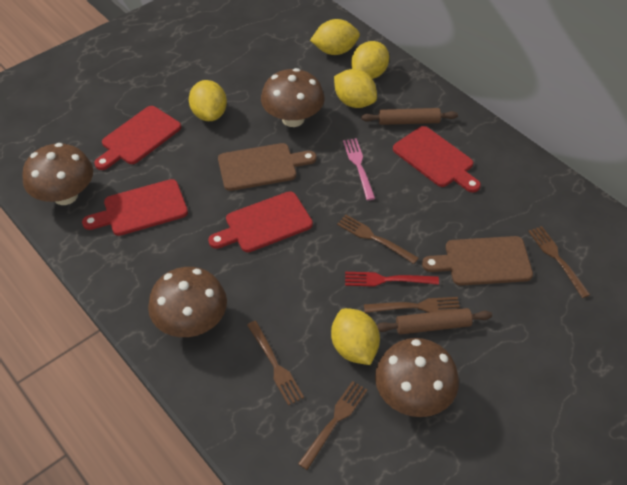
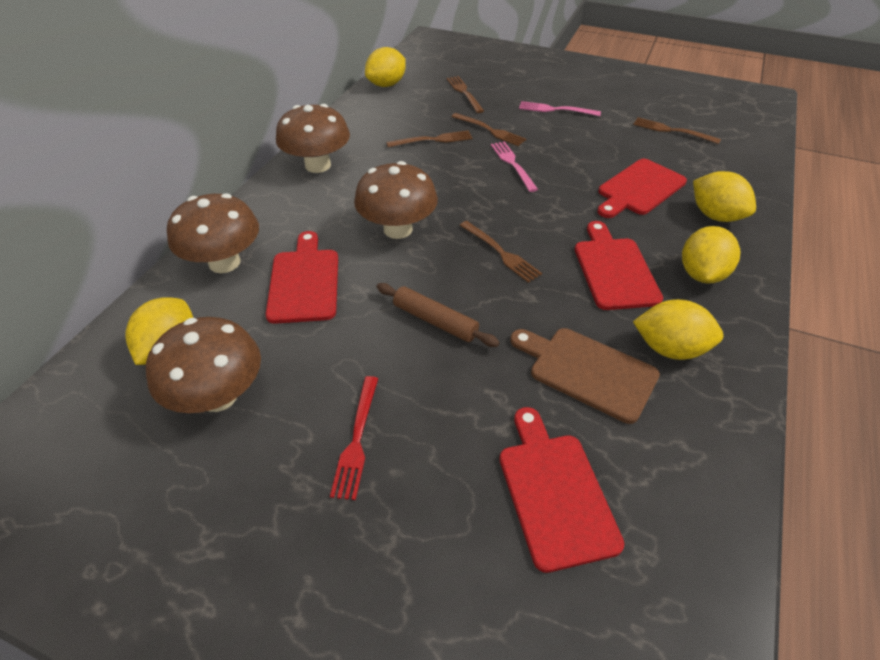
brown cutting board: [218,143,316,191] [422,236,533,286] = 2 -> [510,328,660,424] = 1
brown rolling pin: [361,108,458,125] [377,308,492,335] = 2 -> [377,283,499,347] = 1
pink fork: [343,138,375,200] = 1 -> [491,141,538,192] [519,101,601,116] = 2

